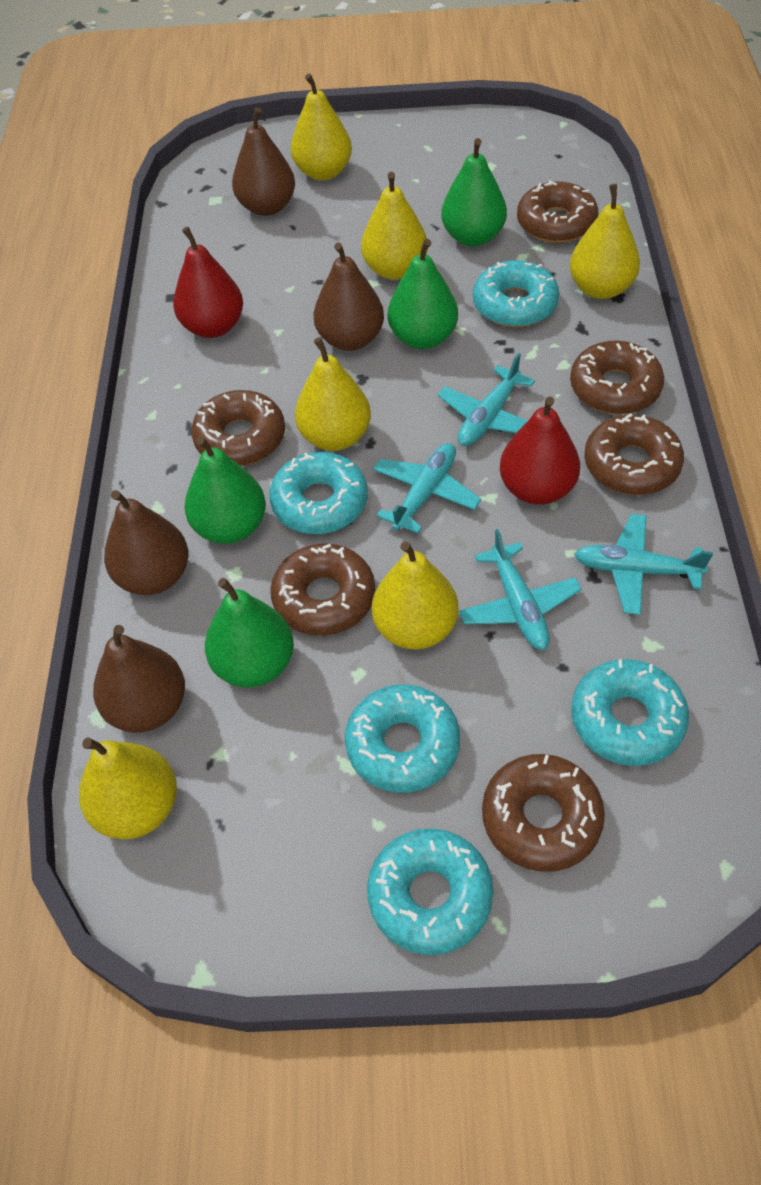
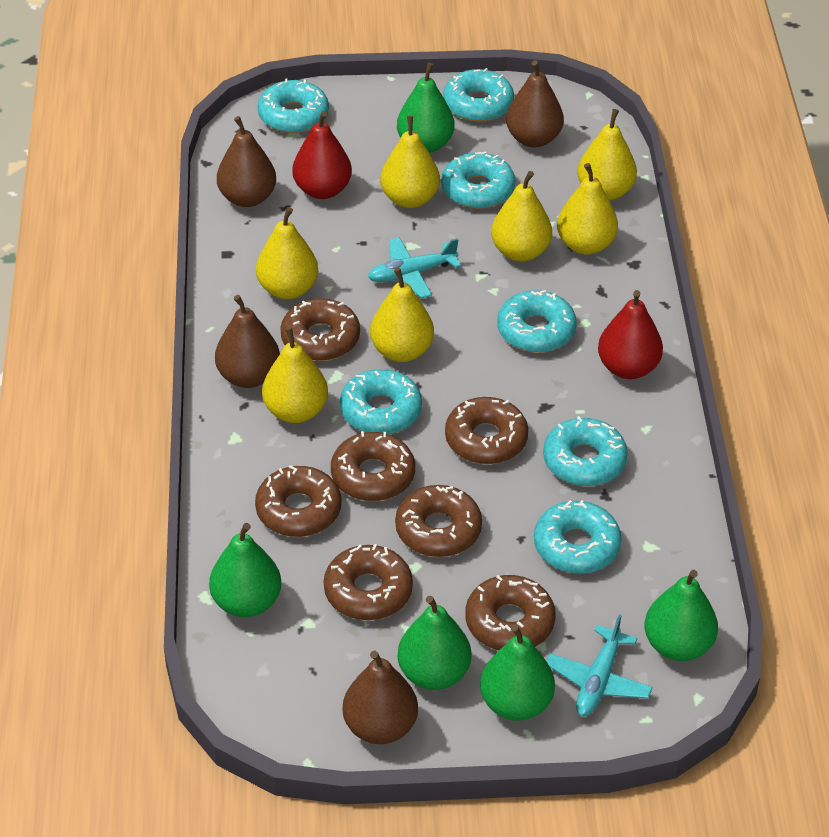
brown donut: [191,390,285,466] [270,543,375,636] [482,754,605,872] [517,180,598,243] [570,340,664,414] [584,413,684,495] = 6 -> [255,465,341,537] [280,298,360,361] [324,544,413,620] [331,431,415,501] [395,485,482,557] [445,397,528,464] [465,575,556,650] = 7
green pear: [184,437,266,544] [205,578,294,688] [388,239,458,349] [441,138,507,246] = 4 -> [209,523,281,617] [397,62,455,153] [398,596,471,690] [480,625,555,721] [645,570,718,661] = 5
turquoise donut: [269,452,368,534] [345,684,460,793] [367,828,493,955] [473,260,559,327] [571,659,689,766] = 5 -> [257,79,329,133] [340,369,422,434] [441,152,515,209] [443,68,514,122] [497,290,577,352] [534,500,622,574] [543,416,628,486] = 7
turquoise plane: [373,443,481,533] [438,353,535,446] [459,529,582,650] [574,514,713,615] = 4 -> [368,237,461,298] [546,614,653,716] = 2
yellow pear: [79,738,177,839] [291,73,352,181] [295,337,371,451] [361,172,428,280] [372,541,459,649] [570,184,640,299] = 6 -> [256,207,318,299] [262,327,328,423] [370,268,434,362] [380,116,440,208] [491,171,552,261] [557,163,618,254] [577,109,637,200] = 7

